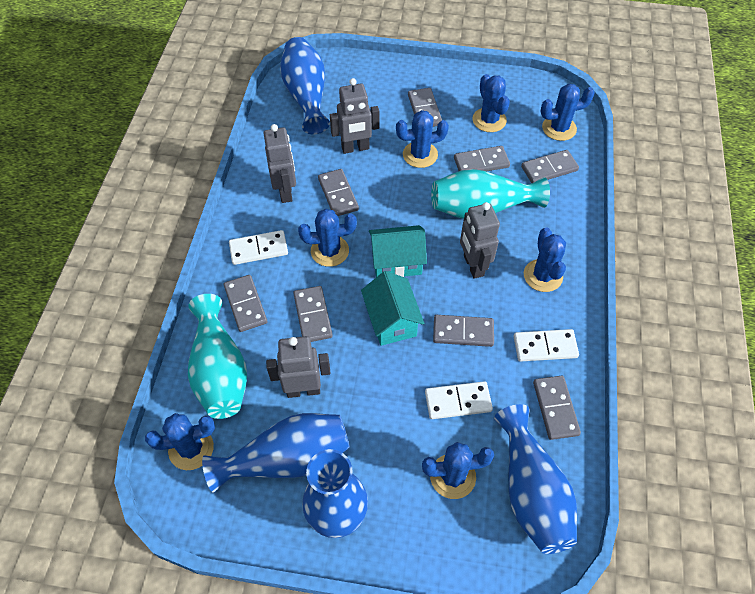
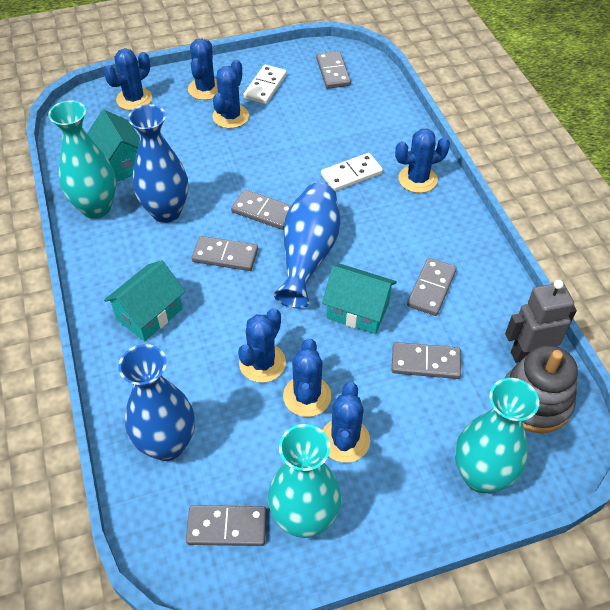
blue vase: [202,413,350,493] [280,37,330,134] [302,449,368,538] [494,404,577,554] = 4 -> [119,344,195,461] [128,104,188,223] [274,183,341,308] = 3
grey domino: [224,275,267,332] [293,286,333,342] [318,169,359,216] [408,88,442,127] [433,315,494,347] [454,146,510,171] [521,150,579,183] [533,376,581,440] = 8 -> [186,505,267,546] [192,236,258,271] [231,190,291,230] [316,51,351,89] [392,342,461,379] [407,258,457,316] = 6
grey robot: [263,124,296,203] [266,336,330,398] [330,78,379,154] [460,202,500,279] = 4 -> [505,280,577,363] = 1
grey stacking toy: none = 0 -> [504,345,578,433] = 1
turquoise house: [361,271,424,346] [369,225,427,277] = 2 -> [87,110,140,182] [104,260,185,341] [322,264,397,334] = 3
turquoise vase: [188,294,247,419] [431,169,550,219] = 2 -> [48,100,116,219] [268,424,341,538] [455,378,539,493] = 3
white domino: [229,230,288,265] [425,381,493,419] [513,329,579,362] = 3 -> [243,65,287,104] [321,153,383,191] = 2

